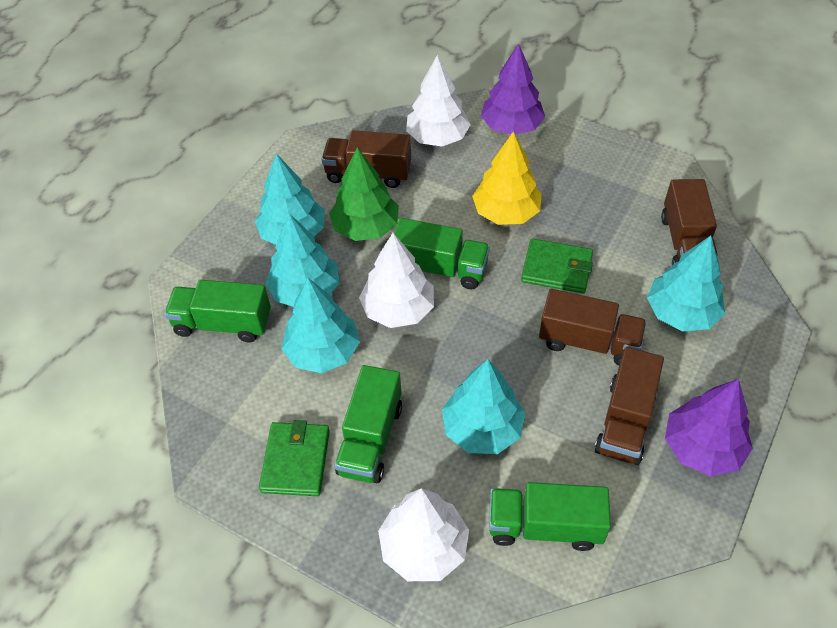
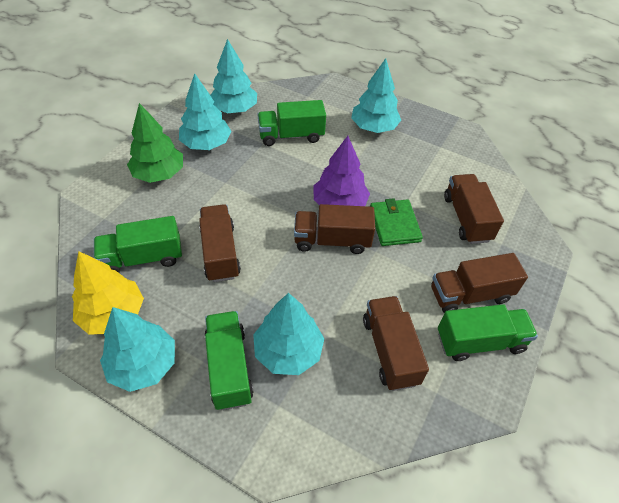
brown truck: [321,130,411,188] [539,289,647,366] [595,347,664,465] [661,179,718,265] = 4 -> [199,204,241,282] [294,204,375,254] [363,296,429,391] [431,253,528,313] [444,174,504,244] = 5
green wallet: [259,420,330,496] [521,239,593,293] = 2 -> [370,198,423,246] = 1
purple tree: [481,43,545,135] [665,379,753,476] = 2 -> [313,136,370,206] = 1
white tree: [359,233,434,328] [378,488,469,581] [406,55,471,146] = 3 -> none = 0

